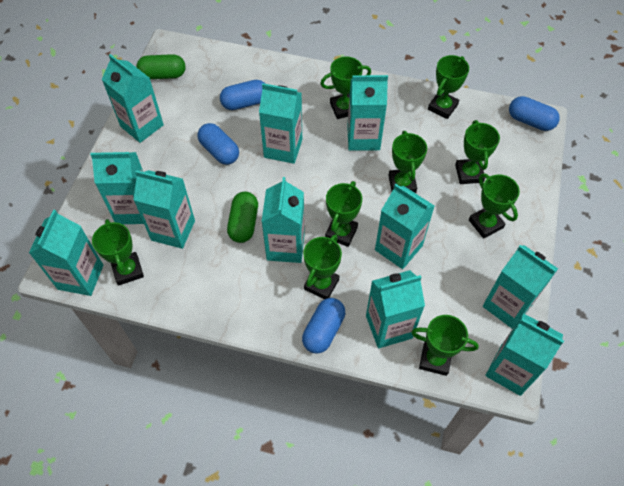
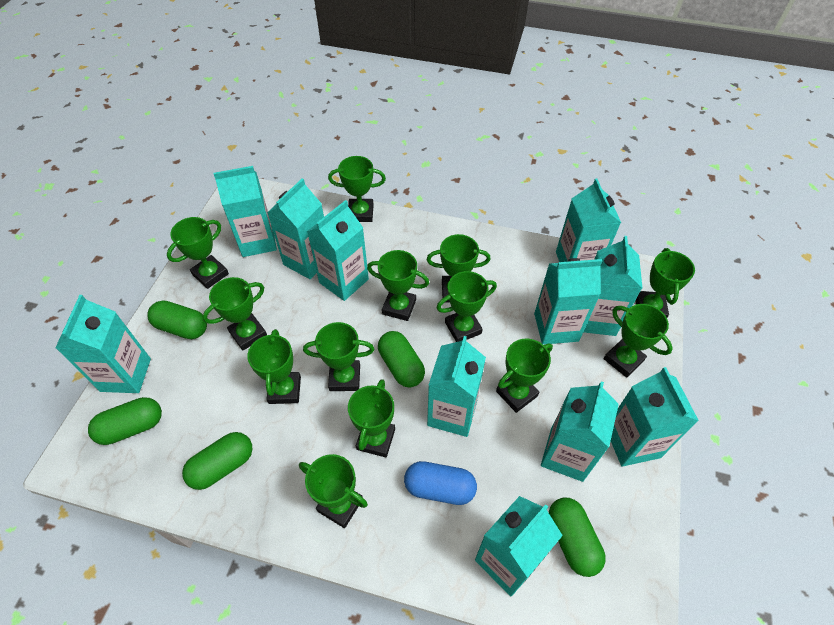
blue capsule: [197,123,239,165] [220,80,265,110] [302,298,345,354] [509,96,560,131] = 4 -> [404,461,477,505] = 1
green capsule: [136,54,185,79] [227,192,258,243] = 2 -> [88,397,162,445] [147,300,207,339] [182,432,253,490] [378,331,425,387] [549,498,605,577] = 5
green trophy: [92,219,144,286] [303,234,342,299] [320,57,371,119] [325,181,362,247] [388,131,427,193] [411,315,479,376] [428,55,469,119] [455,120,500,184] [469,174,520,239] = 9 -> [167,217,229,289] [202,277,267,350] [247,329,301,404] [299,454,368,528] [303,322,374,391] [328,156,386,222] [348,379,395,458] [367,250,429,321] [427,234,491,302] [437,271,497,342] [496,338,553,413] [604,304,673,378] [635,248,695,317] = 13

